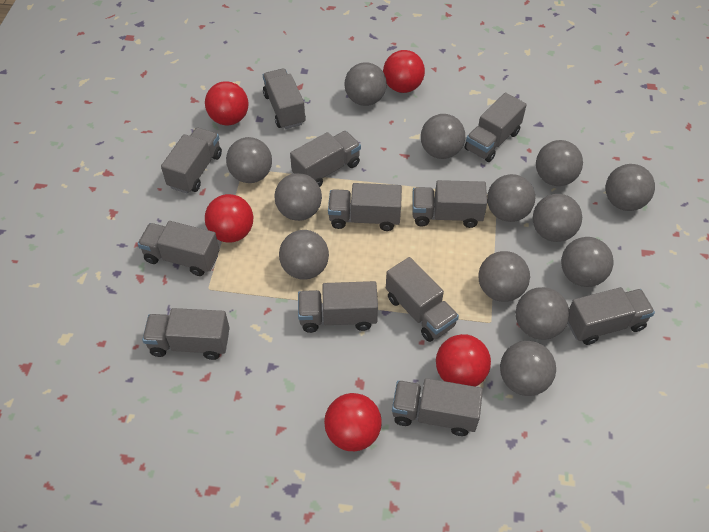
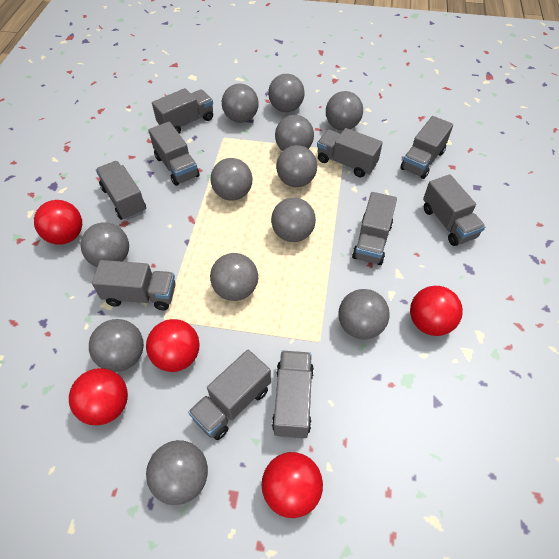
grey ball: [226,137,272,183] [274,173,322,221] [279,230,329,280] [344,62,387,106] [421,114,465,159] [479,251,530,302] [487,174,535,222] [500,341,556,396] [516,287,570,340] [532,194,582,242] [536,140,583,186] [561,237,613,287] [606,164,655,211] = 13 -> [80,222,129,267] [89,319,144,372] [146,440,208,505] [210,253,258,301] [211,158,252,201] [222,84,259,123] [268,74,305,112] [271,197,316,242] [275,115,314,151] [276,145,317,187] [326,91,363,131] [338,289,390,340] = 12
grey truck: [138,221,219,276] [142,308,230,360] [161,128,222,194] [263,69,306,129] [290,131,361,187] [298,281,378,333] [328,183,402,231] [386,257,459,342] [392,378,483,436] [412,180,487,228] [465,93,527,162] [568,287,655,345] = 12 -> [92,260,176,310] [96,161,146,220] [149,122,200,186] [152,88,213,133] [188,350,271,440] [272,351,314,439] [317,128,383,177] [352,192,397,265] [400,116,453,179] [423,174,485,246] = 10

